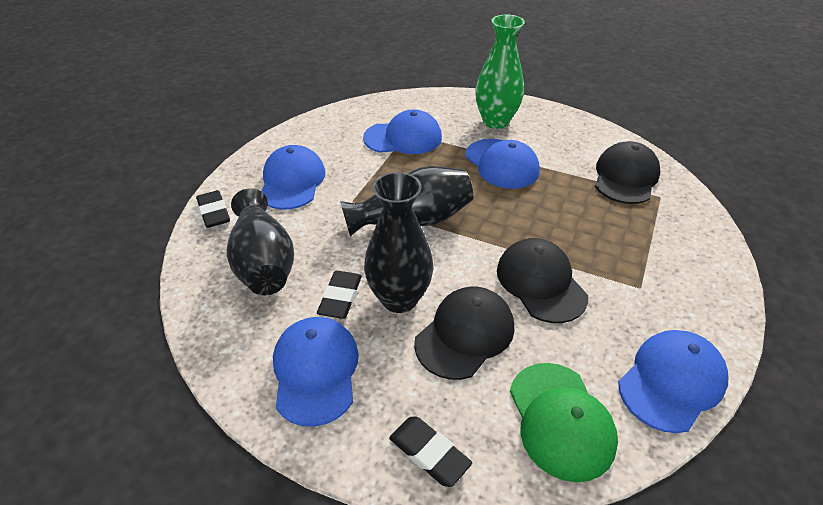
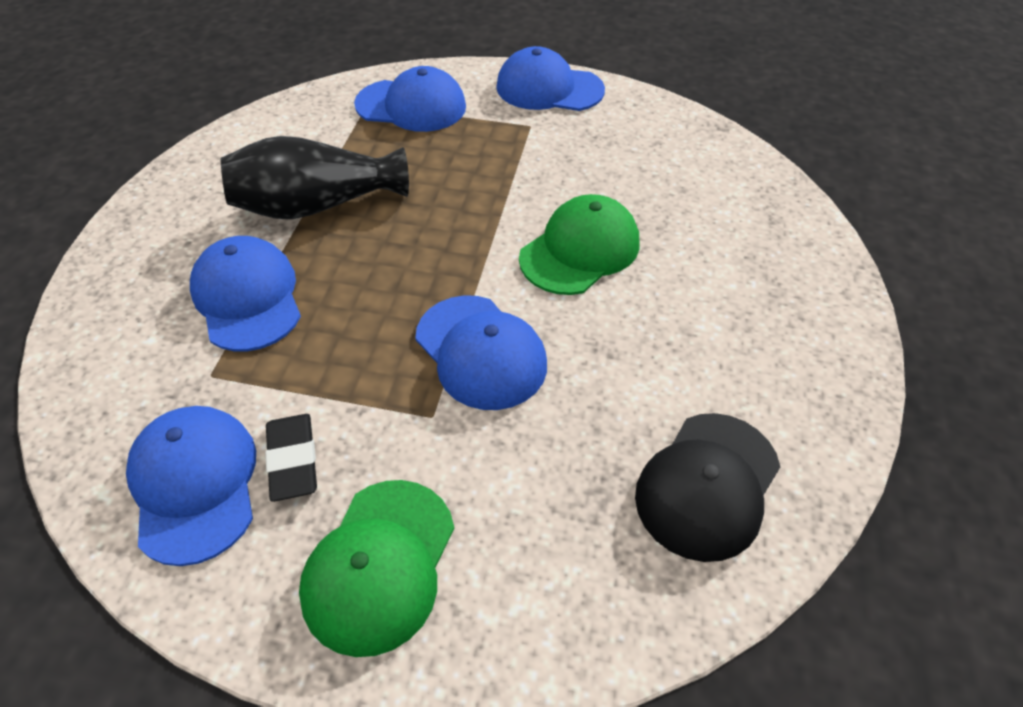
black cap: [414,286,514,380] [497,238,588,323] [595,141,660,204] = 3 -> [635,413,780,562] = 1
black eraser: [196,190,230,228] [317,271,362,319] [389,417,472,487] = 3 -> [265,414,317,502] = 1
black vase: [227,188,294,295] [340,166,473,237] [364,172,433,313] = 3 -> [221,136,409,219] = 1
green cap: [510,363,618,482] = 1 -> [299,480,454,657] [519,194,639,295] = 2
green vase: [475,15,525,129] = 1 -> none = 0

